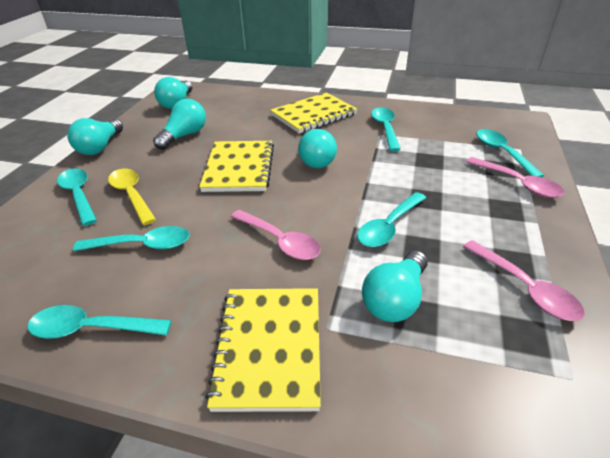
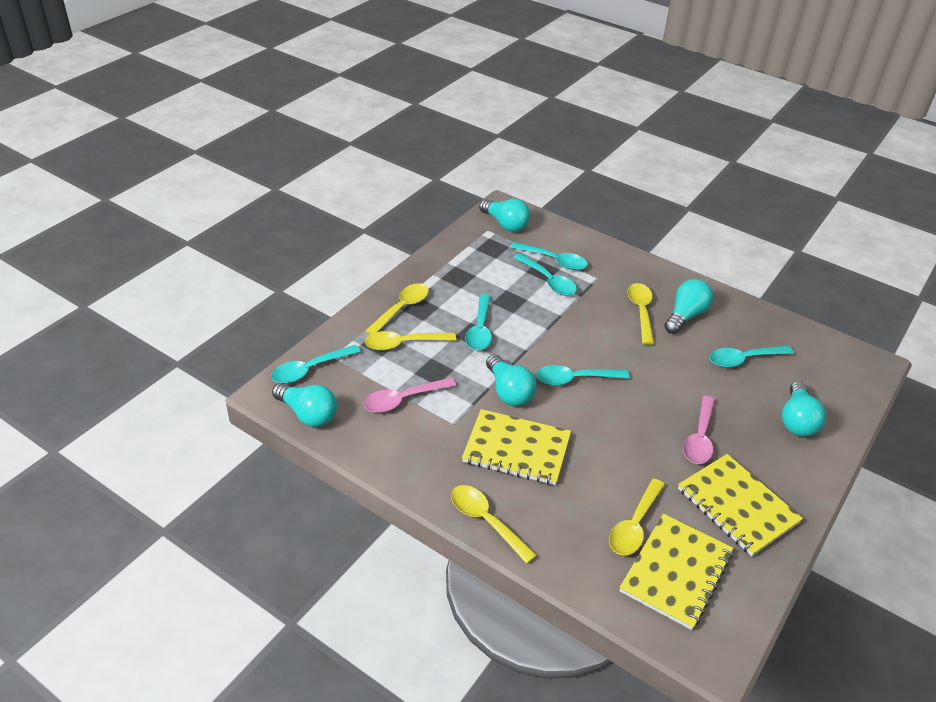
pink spoon: [231,210,321,260] [463,240,585,321] [466,157,565,198] = 3 -> [364,377,456,413] [683,396,715,464] = 2
yellow spoon: [108,169,156,225] = 1 -> [365,283,429,335] [365,331,456,351] [451,485,537,564] [609,478,665,555] [627,283,654,345] = 5

